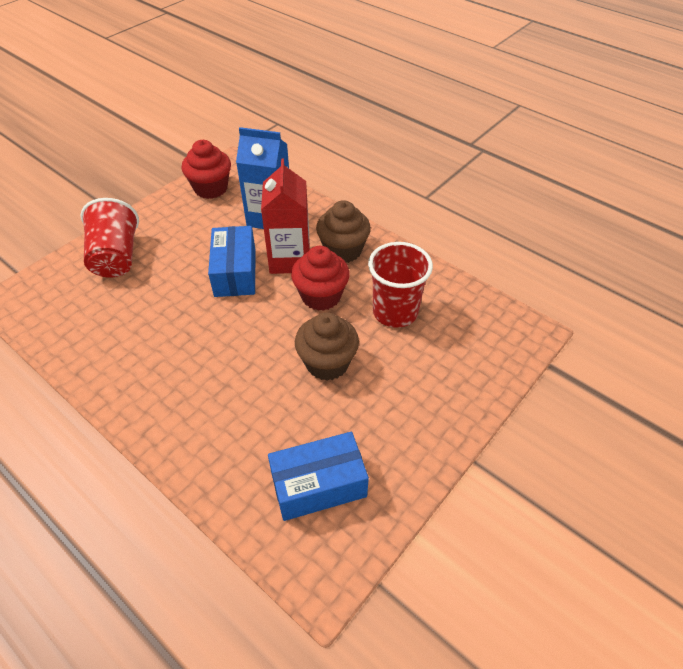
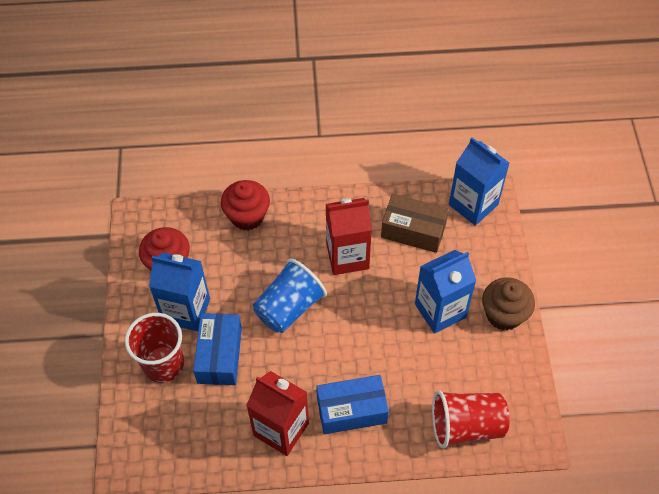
blue carton: [236,127,289,229] = 1 -> [149,252,210,331] [415,250,476,333] [449,137,509,226] = 3
blue cup: none = 0 -> [253,259,327,333] = 1
brown box: none = 0 -> [381,194,449,253] = 1
brown cupcake: [295,312,359,381] [316,200,371,263] = 2 -> [482,277,535,331] = 1
red carton: [261,159,310,274] = 1 -> [246,371,309,456] [326,198,372,275] = 2

